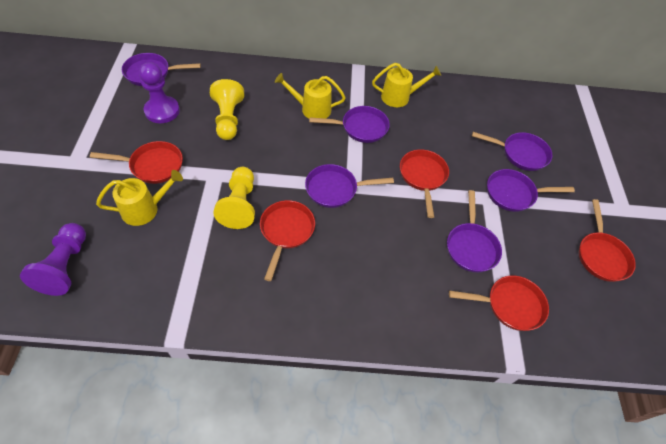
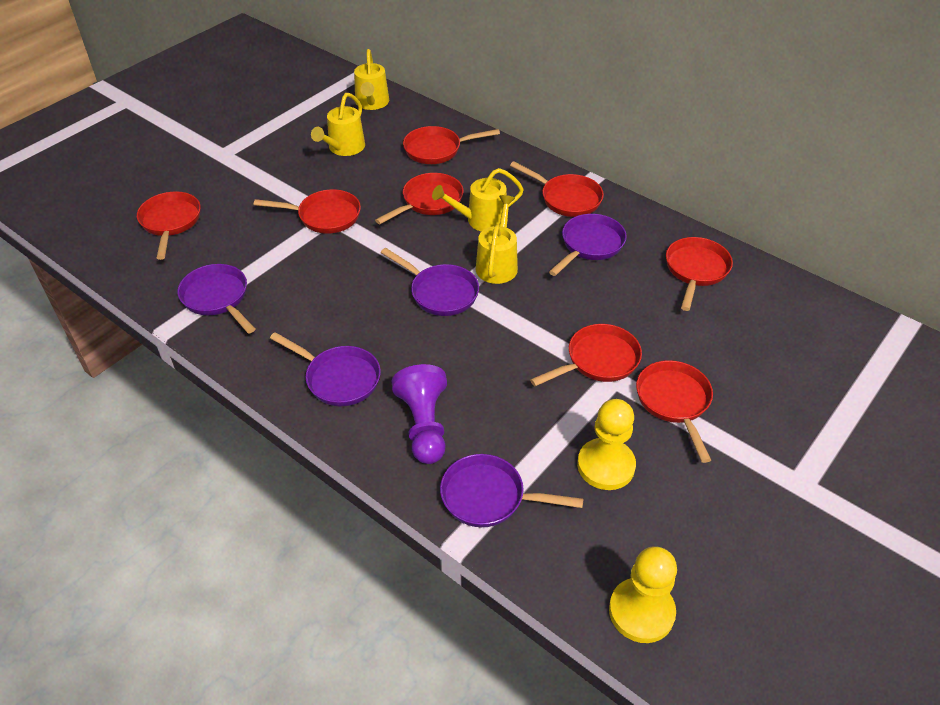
purple pan: [122,53,201,86] [305,164,394,208] [309,106,390,143] [447,190,502,273] [472,132,552,171] [487,169,575,212] = 6 -> [178,264,255,334] [270,332,381,406] [381,248,479,316] [440,454,584,527] [549,214,627,276] = 5
purple pawn: [20,223,86,296] [139,62,180,123] = 2 -> [392,364,447,464] = 1
red pan: [90,141,183,184] [260,200,315,281] [400,150,449,218] [449,276,549,331] [579,199,636,282] = 5 -> [137,191,201,260] [254,189,361,234] [375,173,464,224] [403,126,500,164] [510,161,604,217] [530,324,642,386] [636,360,713,463] [666,237,733,311] = 8
yellow watering can: [96,170,183,226] [275,73,346,119] [372,63,441,107] = 3 -> [311,93,365,156] [354,49,389,110] [432,168,524,232] [476,195,518,284] = 4

